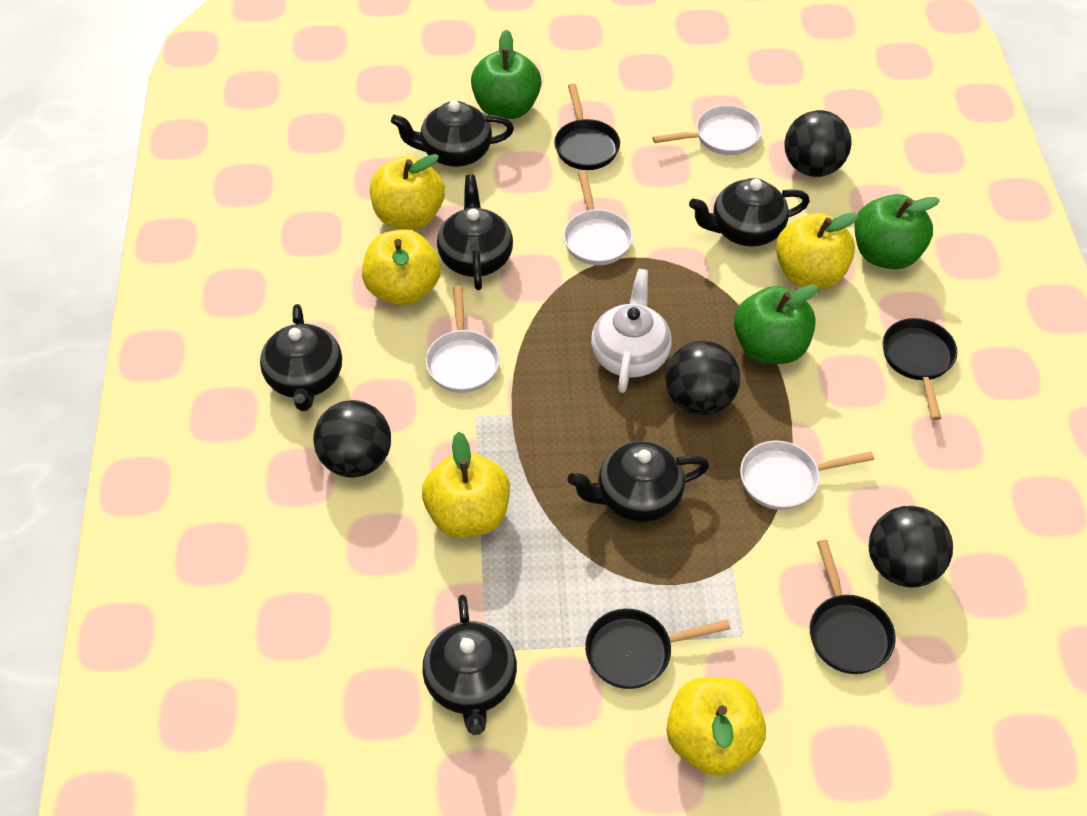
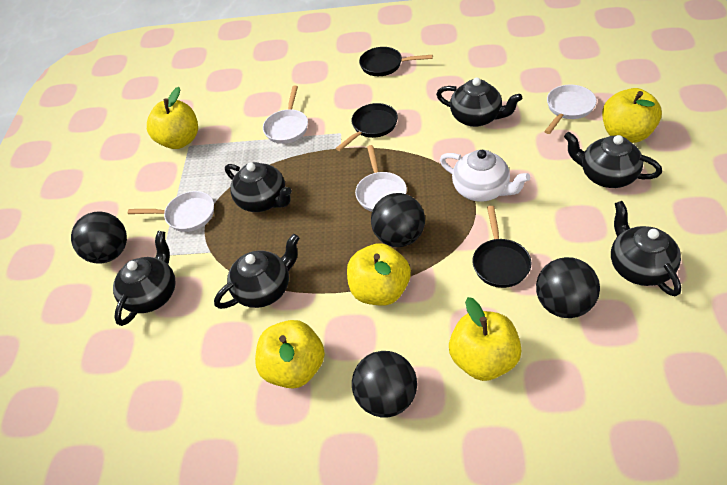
black pan: [554,84,620,170] [585,609,731,689] [810,540,896,674] [883,318,957,420] = 4 -> [336,103,398,151] [359,47,433,76] [472,206,531,288] = 3
green apple: [471,29,541,119] [734,284,818,364] [855,194,940,269] = 3 -> none = 0

